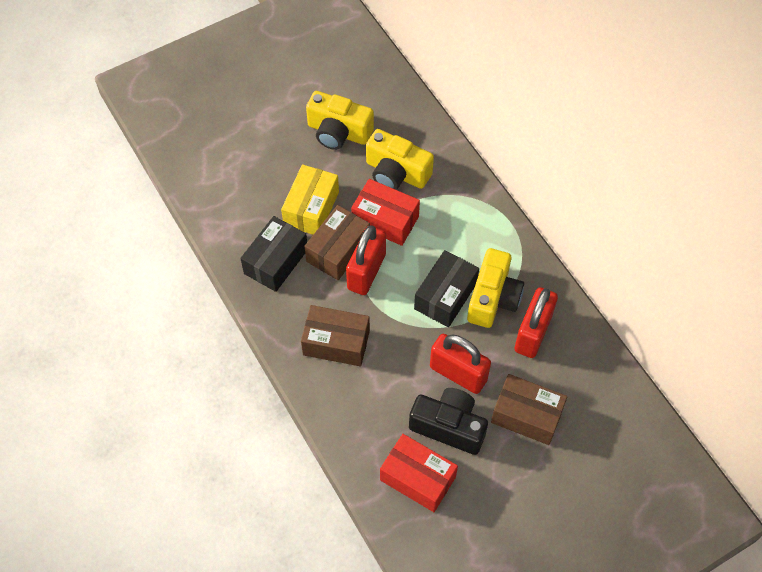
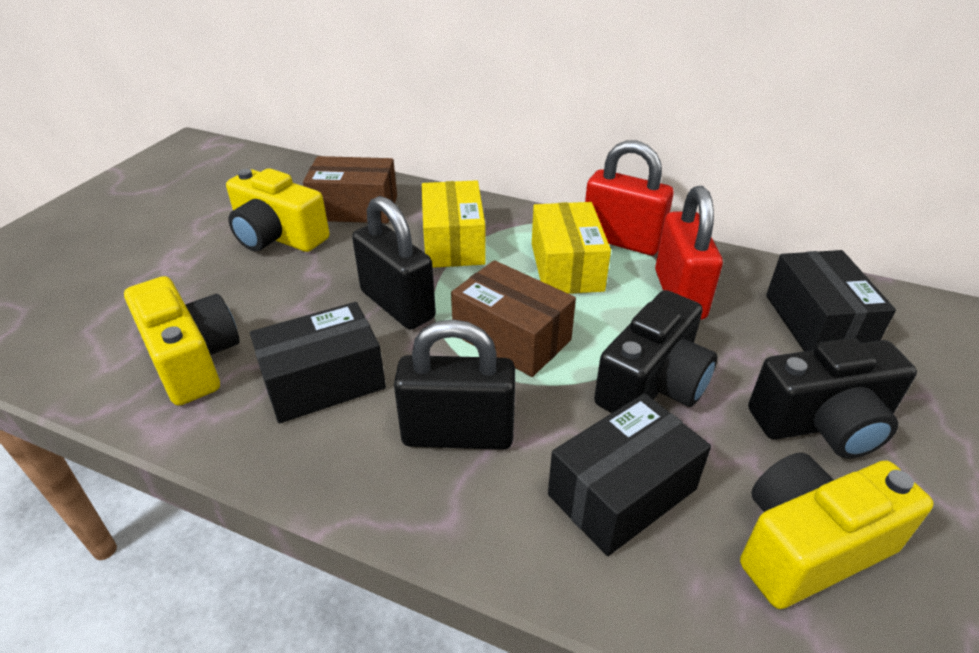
black box: [240,216,307,292] [414,250,479,327] = 2 -> [250,302,386,423] [548,393,711,556] [766,250,896,351] = 3
black camera: [409,388,488,455] = 1 -> [594,290,717,413] [748,338,917,459] = 2
black padlock: none = 0 -> [352,196,436,330] [394,319,515,450] = 2
brown box: [301,305,370,366] [305,205,370,280] [491,374,567,445] = 3 -> [303,156,397,223] [451,260,576,377] = 2
red box: [351,179,420,246] [380,434,458,512] = 2 -> none = 0
red padlock: [346,225,386,295] [430,334,491,394] [515,287,558,358] = 3 -> [585,140,674,255] [655,186,723,320] = 2
yellow box: [281,164,339,235] = 1 -> [422,180,486,268] [532,202,611,294] = 2

